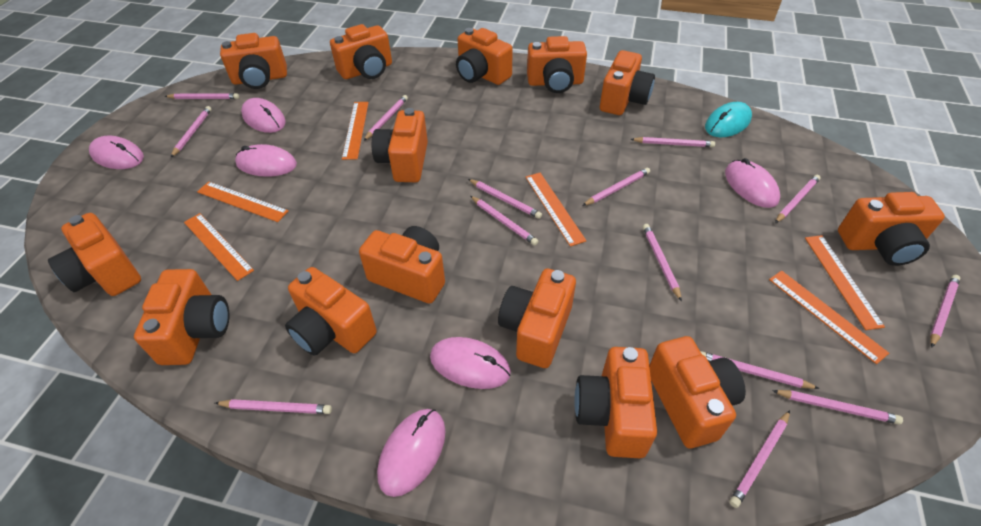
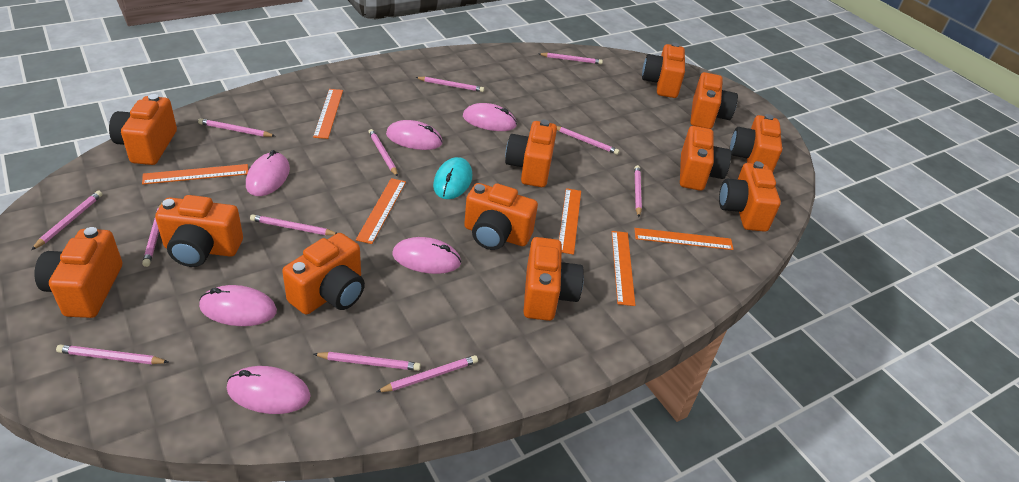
orange camera: [48,213,141,296] [134,269,229,365] [220,33,287,89] [285,267,377,356] [330,24,392,79] [359,226,445,303] [372,108,428,182] [456,28,513,85] [498,269,576,368] [527,36,587,93] [574,347,657,458] [600,50,655,115] [649,336,746,449] [838,192,945,266] = 14 -> [35,227,122,318] [109,94,177,165] [155,195,243,267] [282,233,365,315] [464,183,538,250] [505,120,557,187] [523,237,584,321] [642,43,685,98] [680,126,731,191] [690,72,738,129] [719,161,781,232] [730,114,782,172] = 12
pink pencil: [165,93,239,99] [171,106,212,157] [215,399,332,414] [364,95,408,141] [468,179,542,219] [470,196,538,245] [582,168,650,206] [631,137,715,147] [643,224,682,301] [700,351,820,389] [729,410,790,508] [772,390,903,424] [775,175,821,223] [930,275,960,348] = 14 -> [31,191,103,250] [56,344,169,364] [142,203,162,267] [198,118,275,137] [250,214,337,235] [314,352,421,371] [368,129,398,177] [376,355,478,392] [415,77,484,92] [539,53,603,64] [557,126,620,155] [634,165,642,217] = 12

